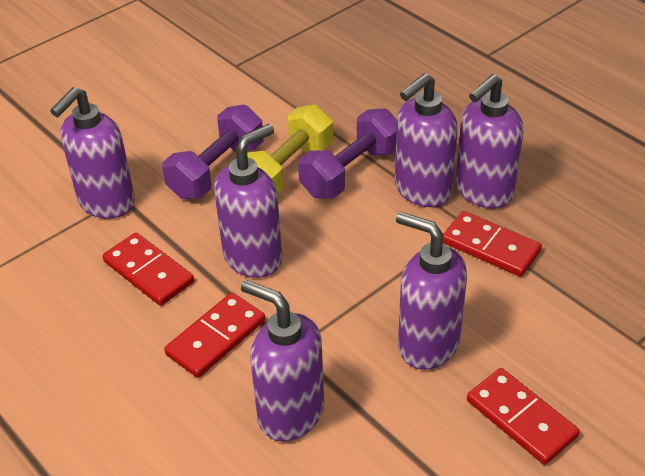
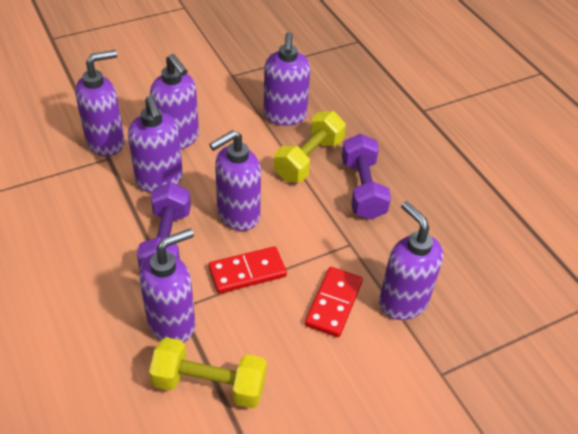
purple soap dispenser: [50,87,135,219] [214,124,282,278] [241,280,324,441] [395,73,458,207] [396,212,467,370] [456,74,523,208] = 6 -> [75,50,125,156] [128,96,183,193] [139,228,196,343] [150,54,199,149] [209,130,261,231] [263,32,310,126] [379,201,443,320] = 7
red domino: [103,233,194,306] [164,292,265,378] [443,211,542,277] [467,368,580,465] = 4 -> [209,246,287,294] [305,267,363,337] = 2
yellow dumbbell: [247,105,333,194] = 1 -> [149,337,267,409] [274,111,346,182] = 2

